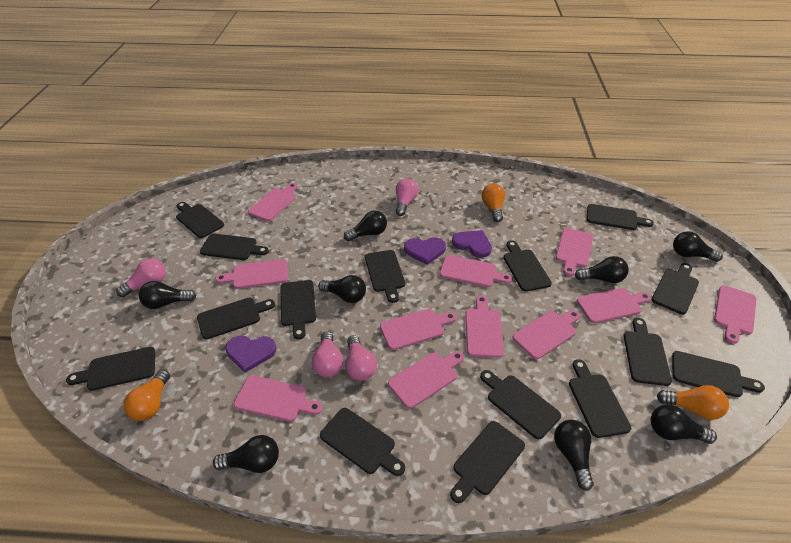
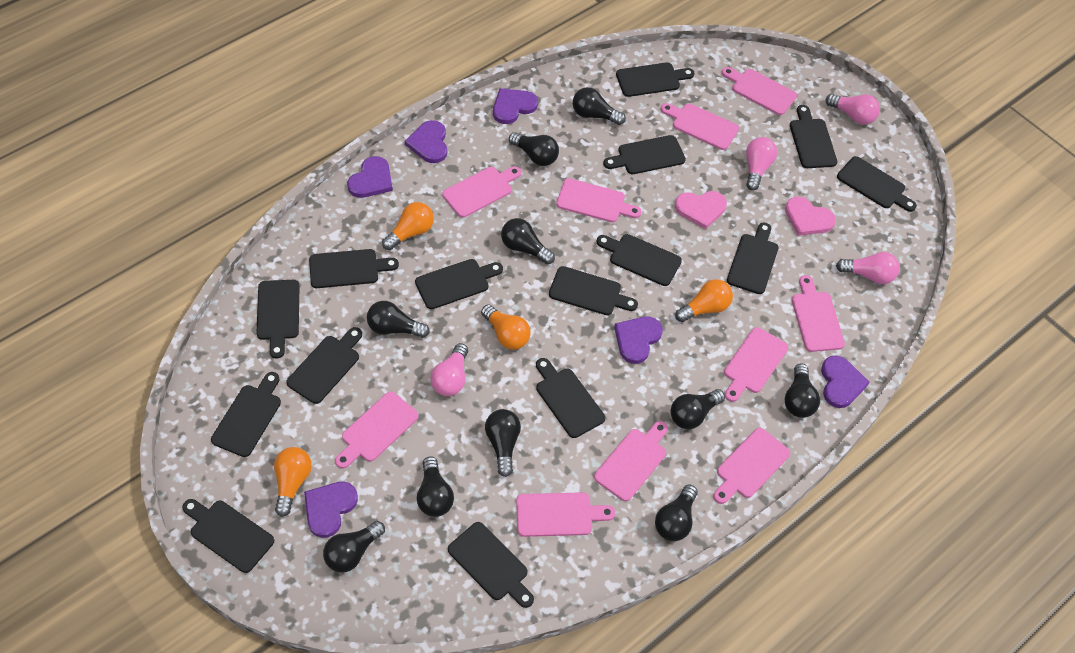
black light bulb: [139,281,196,309] [213,435,279,473] [318,275,366,303] [344,210,387,241] [554,420,594,491] [575,256,629,283] [651,404,717,444] [673,231,723,262] = 8 -> [323,521,385,573] [367,301,430,338] [417,457,454,517] [485,409,521,477] [501,218,555,264] [509,132,559,166] [573,87,626,125] [655,485,698,541] [670,389,725,429] [785,364,820,418] = 10
orange light bulb: [123,370,170,421] [482,184,505,222] [657,385,729,420] = 3 -> [274,447,312,517] [382,202,434,250] [481,304,531,350] [675,279,733,322] = 4
pink cutting board: [215,259,288,289] [234,375,322,422] [248,183,297,221] [380,309,457,350] [388,351,464,409] [440,255,512,287] [465,295,504,358] [512,310,580,359] [556,228,593,276] [576,288,651,323] [714,285,756,344] = 11 -> [335,392,419,469] [442,166,521,218] [516,492,615,537] [556,178,641,222] [594,421,668,501] [661,103,739,150] [713,428,790,504] [722,67,797,115] [724,327,788,402] [792,275,845,352] = 10
pink heart: none = 0 -> [675,191,727,229] [785,197,836,236] = 2
purple heart: [225,335,276,373] [404,237,446,265] [452,230,492,258] = 3 -> [304,482,358,538] [347,156,393,198] [405,120,447,163] [493,88,538,124] [614,317,663,364] [821,355,870,408] = 6

